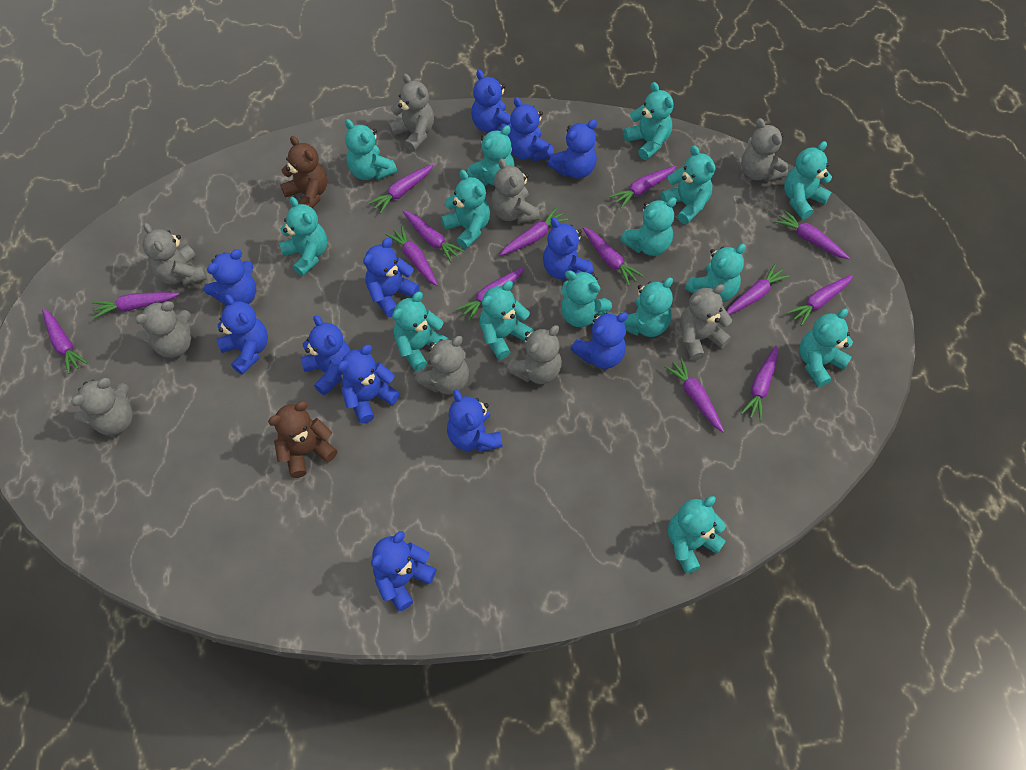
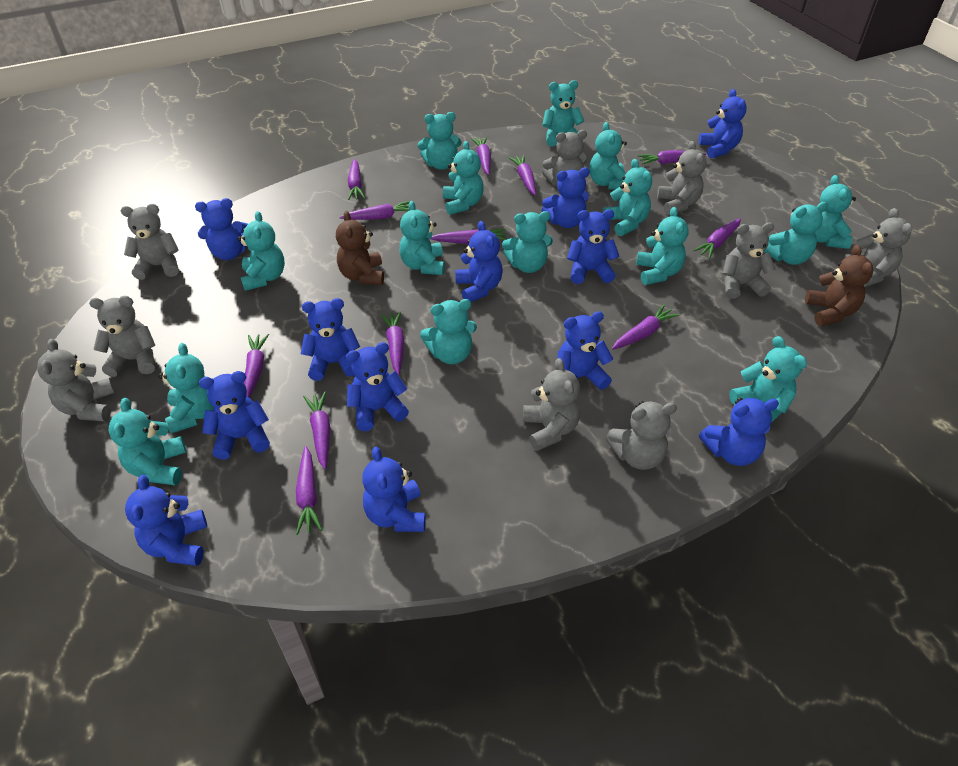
purple carrot: [42,308,88,374] [92,292,180,319] [368,164,433,214] [386,226,438,286] [402,210,465,263] [455,267,525,322] [500,208,568,256] [583,227,644,286] [610,166,676,209] [665,358,724,432] [727,264,790,315] [741,346,778,421] [774,210,849,259] [787,275,853,326] = 14 -> [244,334,269,398] [296,446,322,535] [303,392,330,469] [340,201,410,220] [348,159,365,200] [381,311,404,375] [430,229,507,244] [471,137,491,175] [509,155,536,195] [612,305,679,350] [638,150,706,165] [693,219,741,259] = 12

